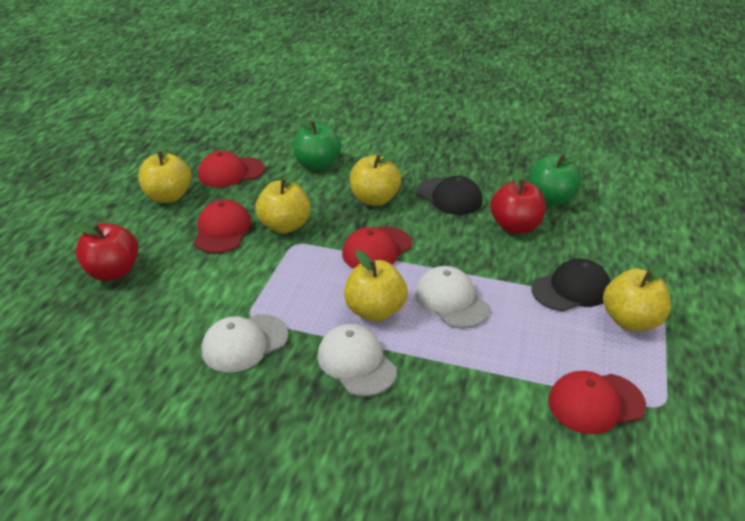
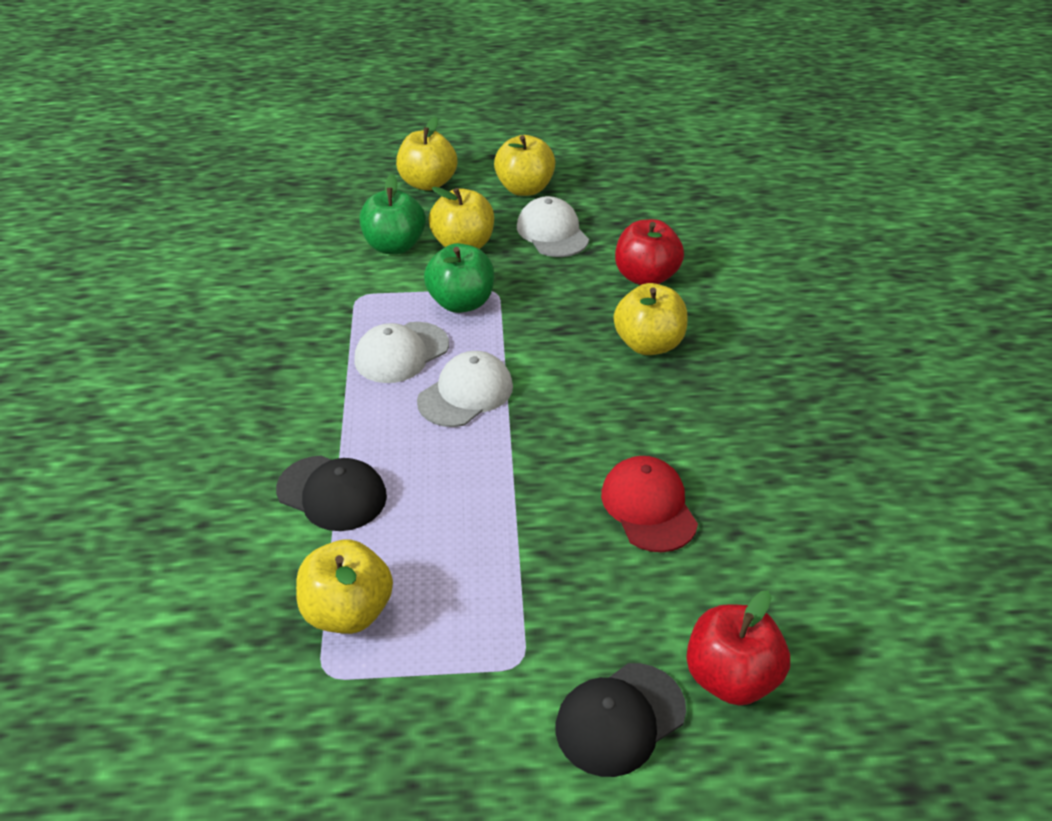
red cap: [194,199,251,253] [198,151,265,187] [342,226,412,268] [548,371,646,434] = 4 -> [601,456,698,552] = 1

